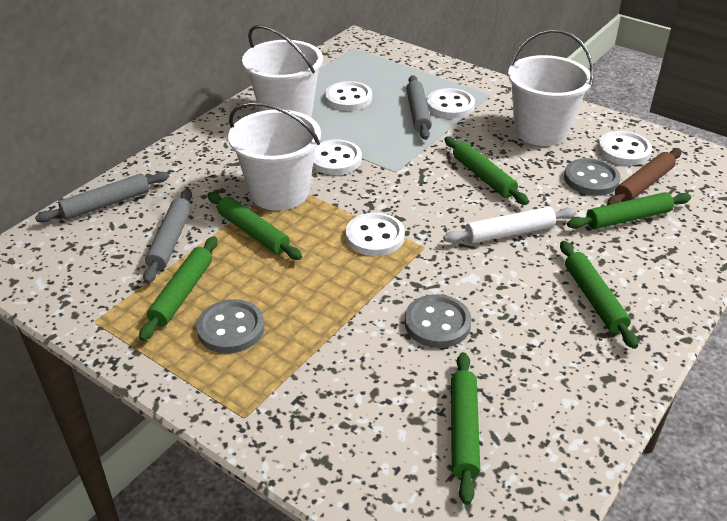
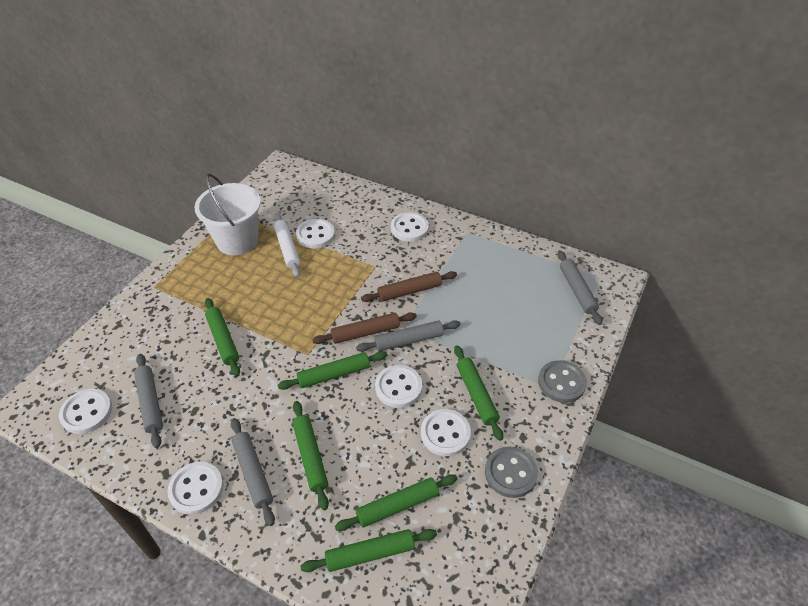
brown rolling pin: [607,148,682,205] = 1 -> [312,312,417,344] [361,271,457,302] = 2
grey button: [196,299,265,353] [405,294,471,348] [564,158,620,196] = 3 -> [485,447,538,498] [538,360,587,403] = 2
grey rolling pin: [35,172,169,223] [143,189,192,284] [406,75,432,140] = 3 -> [134,354,163,448] [231,418,275,526] [356,320,461,352] [557,250,602,325] = 4
white bucket: [228,102,321,211] [242,25,323,117] [508,29,594,146] = 3 -> [195,174,261,255] = 1
white button: [313,139,362,175] [325,81,372,111] [346,213,405,256] [427,88,475,119] [598,131,652,165] = 5 -> [59,389,112,434] [167,462,224,515] [296,219,335,248] [375,365,422,408] [391,212,429,242] [421,409,471,456] = 6

